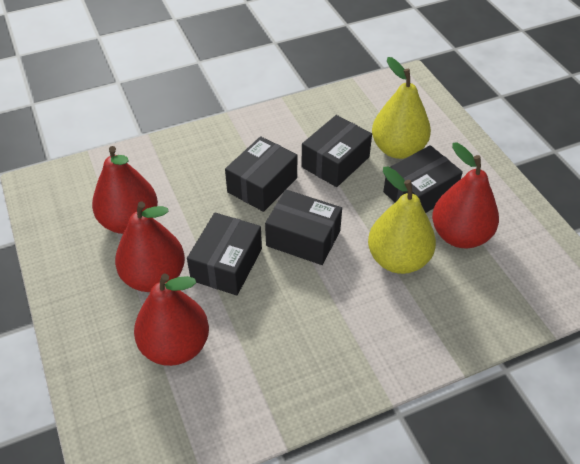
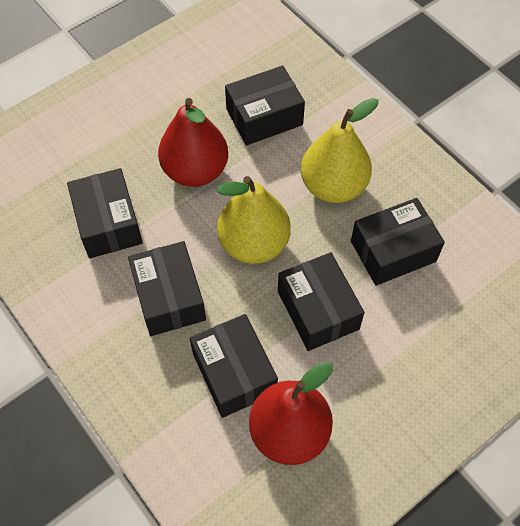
black box: [187,213,262,295] [225,136,297,212] [265,190,342,265] [301,115,372,187] [383,145,463,213] = 5 -> [67,168,143,258] [128,241,206,336] [190,314,278,418] [225,65,305,145] [278,252,365,351] [351,198,445,286] = 6
red pear: [92,146,158,234] [115,202,185,292] [134,273,209,366] [432,143,499,248] = 4 -> [158,98,228,187] [249,362,333,465] = 2

